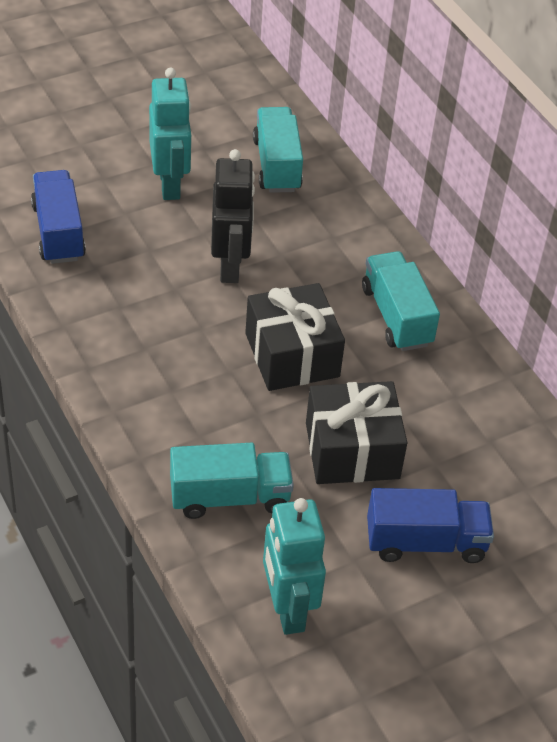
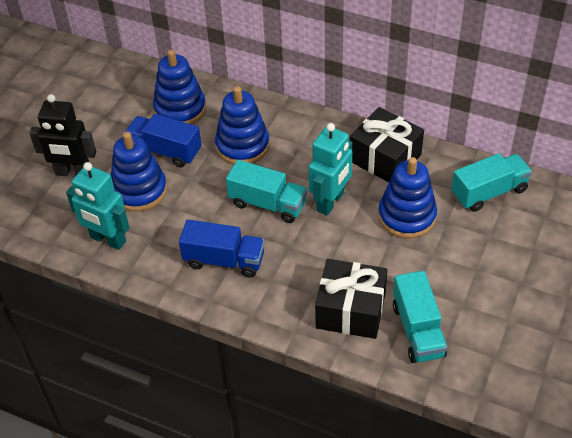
blue stacking toy: none = 0 -> [111,132,167,212] [153,50,206,124] [215,86,269,164] [378,157,437,239] = 4

